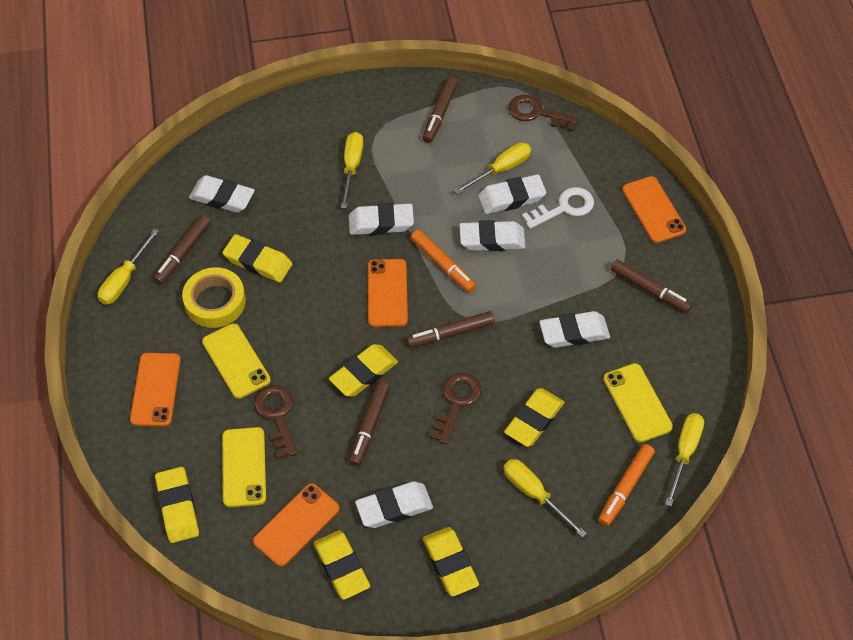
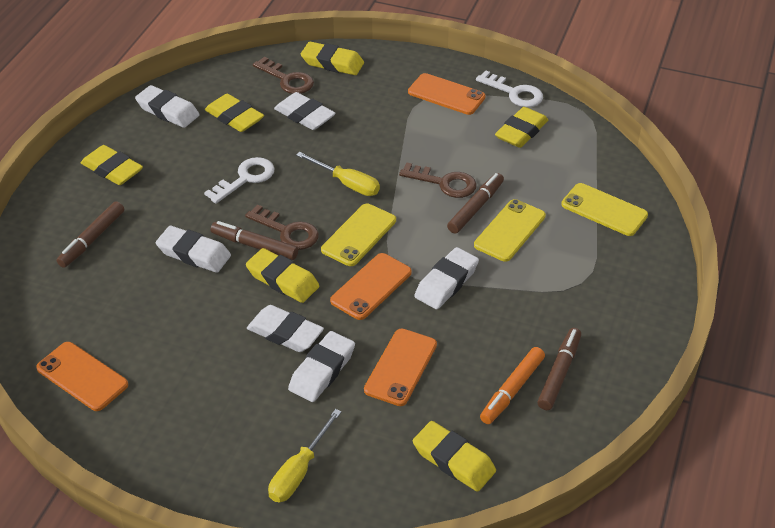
brown marker: [153,215,211,285] [349,381,390,466] [406,311,495,348] [423,76,458,143] [611,259,692,313] = 5 -> [57,201,124,268] [210,221,298,260] [447,173,504,234] [537,328,581,410] = 4
orange marker: [411,230,476,293] [598,444,655,526] = 2 -> [480,347,545,424] = 1
white key: [522,187,594,229] = 1 -> [204,157,275,204] [476,70,543,107] = 2
yellow screwdriver: [98,229,159,305] [341,132,364,208] [454,142,531,194] [504,459,587,537] [665,413,704,506] = 5 -> [268,409,341,502] [296,152,380,196] = 2
yellow tape: [182,267,246,328] = 1 -> none = 0

